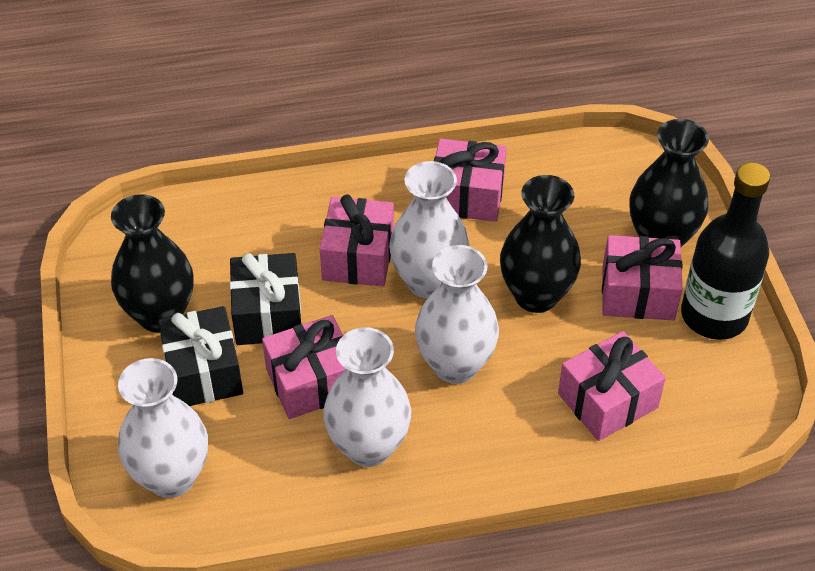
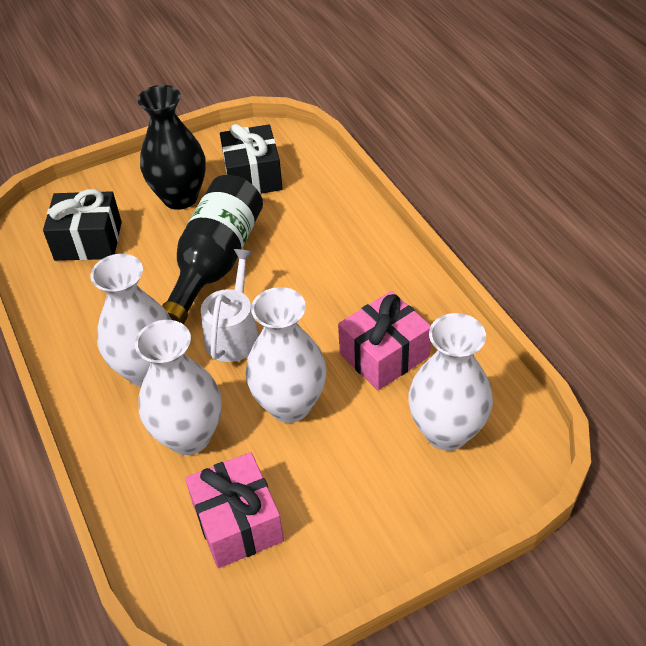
black vase: [111,194,194,333] [500,175,581,313] [630,119,709,247] = 3 -> [137,85,206,210] = 1
pink gift: [262,315,346,419] [320,194,394,287] [434,139,506,222] [558,331,666,441] [602,235,683,321] = 5 -> [185,452,284,568] [338,291,431,391] = 2
white watering can: none = 0 -> [201,249,259,362] = 1

